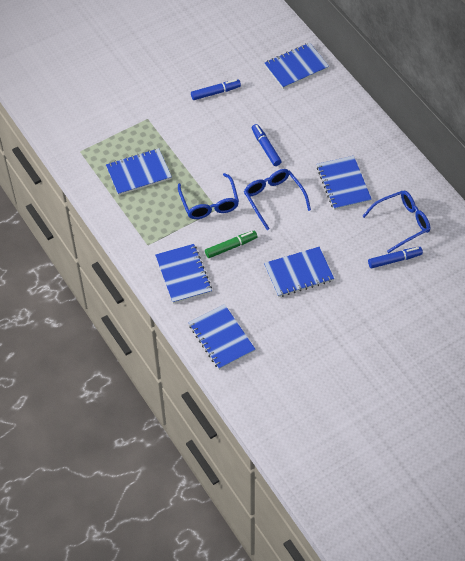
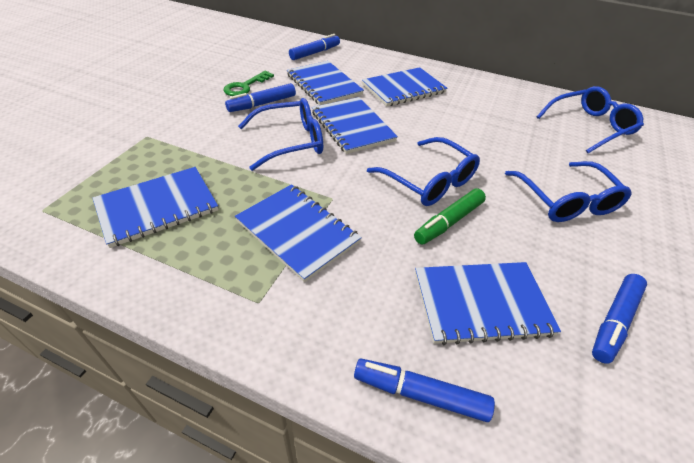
blue glasses: [178,173,239,219] [244,169,311,230] [362,191,430,253] = 3 -> [238,98,323,171] [367,137,480,206] [505,161,632,222] [537,86,644,153] = 4
blue marker: [191,79,241,100] [252,124,282,166] [368,247,423,268] = 3 -> [225,83,296,112] [289,34,340,60] [354,359,495,422] [592,274,647,364] = 4
green key: none = 0 -> [223,71,274,96] = 1

